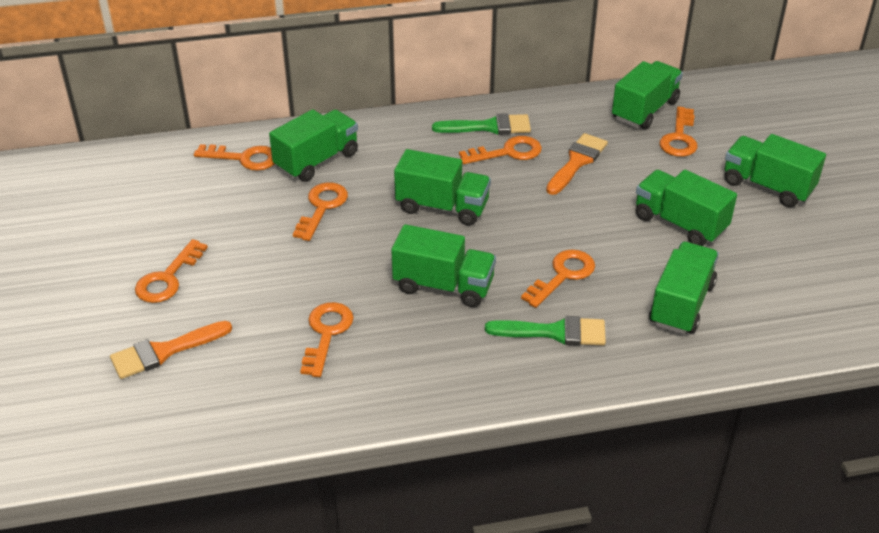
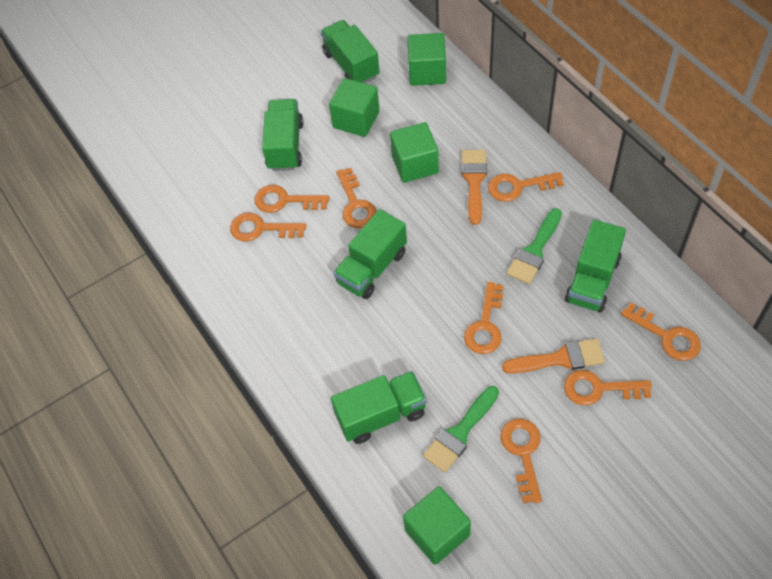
green cube: none = 0 -> [329,78,380,137] [390,122,439,183] [403,486,471,565] [407,33,446,86] = 4
green truck: [269,109,358,182] [391,224,496,307] [394,149,491,225] [612,61,683,130] [636,170,737,246] [649,242,719,334] [725,134,826,207] = 7 -> [262,99,304,171] [321,20,380,83] [331,371,427,444] [334,209,407,299] [565,220,626,312] = 5
orange key: [135,239,208,303] [194,144,275,171] [293,182,348,241] [300,302,354,377] [459,136,542,164] [521,249,595,308] [660,106,698,157] = 7 -> [230,213,306,241] [255,185,330,213] [337,168,377,228] [464,282,504,354] [488,172,564,202] [500,419,542,503] [564,370,652,405] [621,303,701,361] = 8

